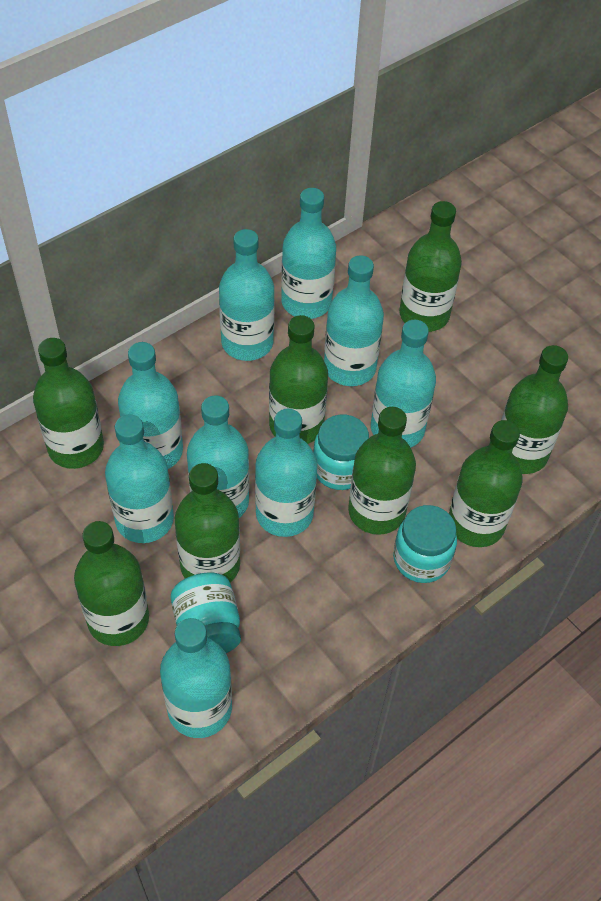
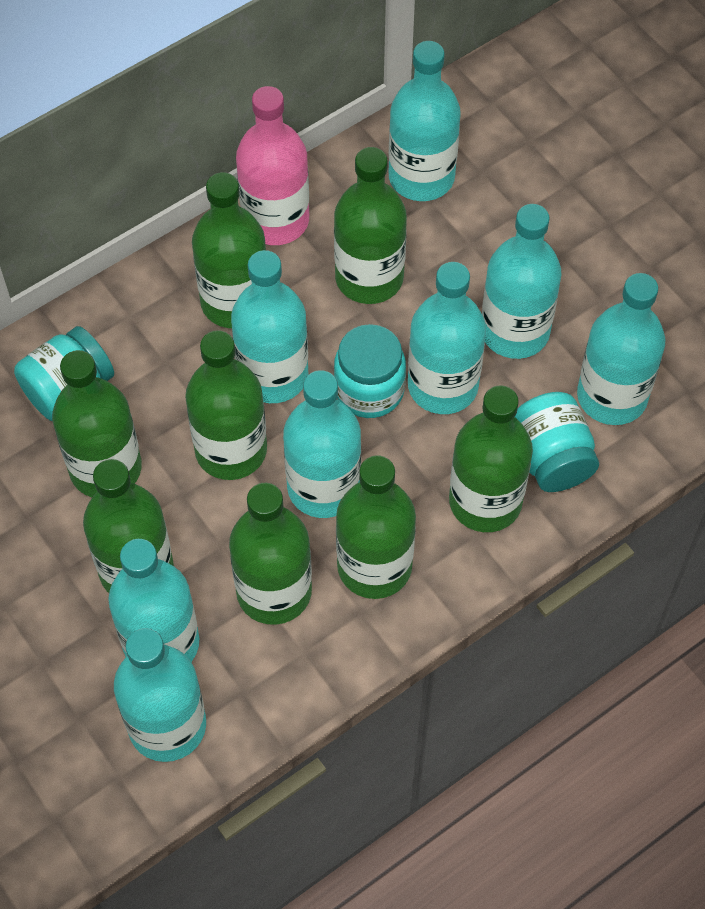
pink bottle: none = 0 -> [236,86,309,245] = 1
turquoise bottle: [105,414,174,543] [118,342,183,469] [160,618,232,738] [187,396,249,518] [219,229,275,361] [255,409,317,537] [281,188,336,319] [324,255,384,386] [371,320,436,447] = 9 -> [108,539,199,662] [114,628,206,762] [231,250,308,403] [283,370,361,518] [389,41,461,201] [408,262,486,414] [482,204,561,359] [577,273,665,425] = 8

